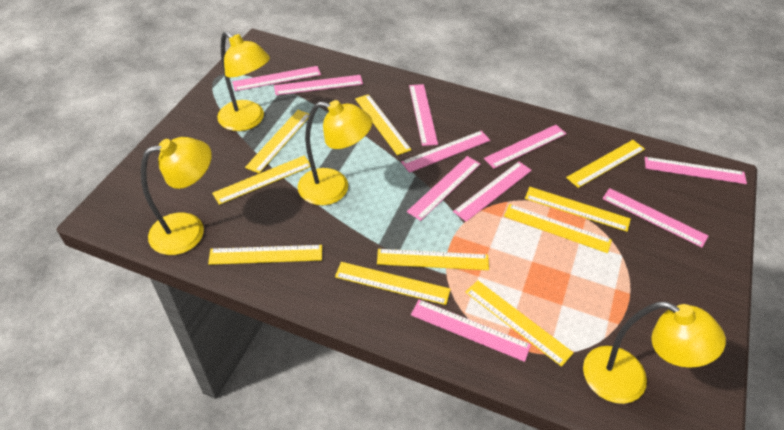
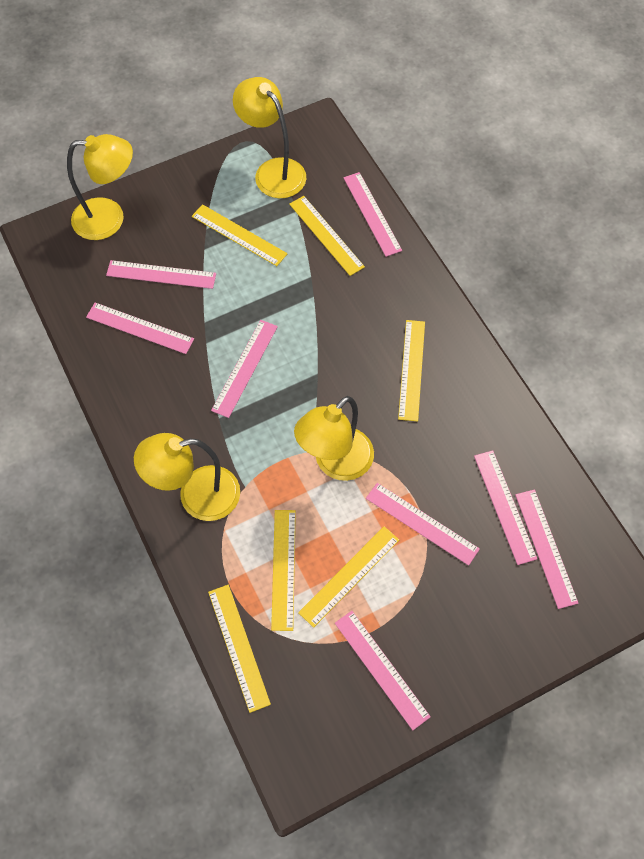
pink ruler: [232,66,321,91] [274,75,363,95] [401,131,490,173] [407,156,481,221] [409,84,438,146] [411,299,531,362] [453,162,532,222] [484,125,566,169] [602,188,708,248] [645,157,747,184] = 10 -> [86,303,194,354] [106,260,216,289] [211,320,278,418] [335,611,431,730] [344,172,402,257] [366,483,480,565] [474,450,537,565] [515,489,578,609] = 8
yellow ruler: [208,245,322,265] [212,156,311,205] [245,110,309,173] [335,262,450,305] [355,94,412,155] [377,249,489,270] [466,280,574,367] [504,204,612,253] [525,187,631,232] [566,140,645,188] = 10 -> [192,204,288,266] [208,585,271,713] [271,510,296,631] [289,196,365,276] [298,526,399,628] [398,320,425,421] = 6

